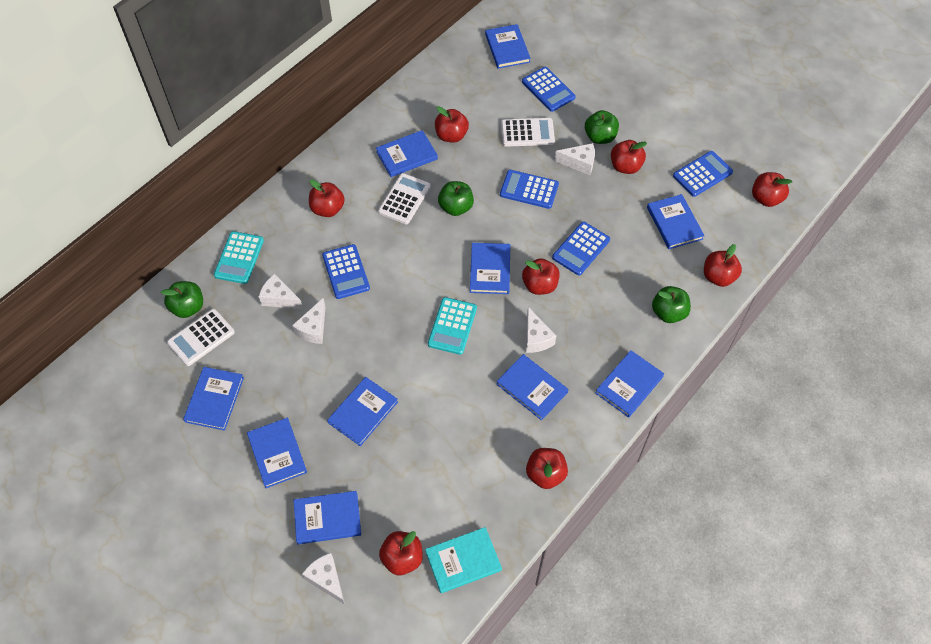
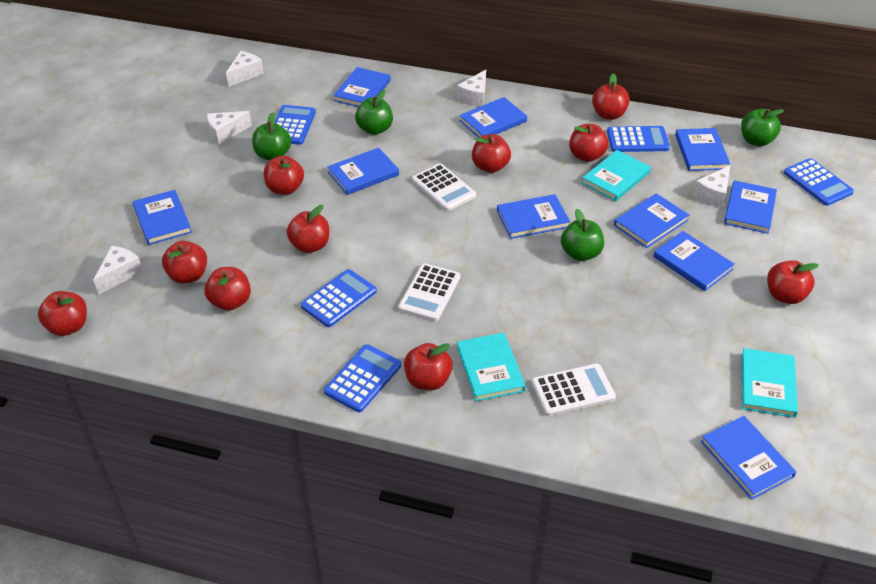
red apple: [309,179,345,217] [379,531,423,575] [435,107,469,143] [522,258,560,295] [526,448,568,489] [611,140,647,174] [704,244,742,287] [752,172,792,207] = 8 -> [38,291,87,336] [162,241,207,284] [204,267,251,311] [264,155,304,195] [287,205,329,253] [404,343,453,390] [472,134,511,173] [569,124,609,162] [592,73,630,120] [767,260,819,304] = 10
turquoise book: [425,527,502,593] = 1 -> [457,333,526,401] [582,150,651,201] [741,348,798,418] = 3
turquoise calculator: [214,231,264,284] [428,297,477,355] = 2 -> none = 0

